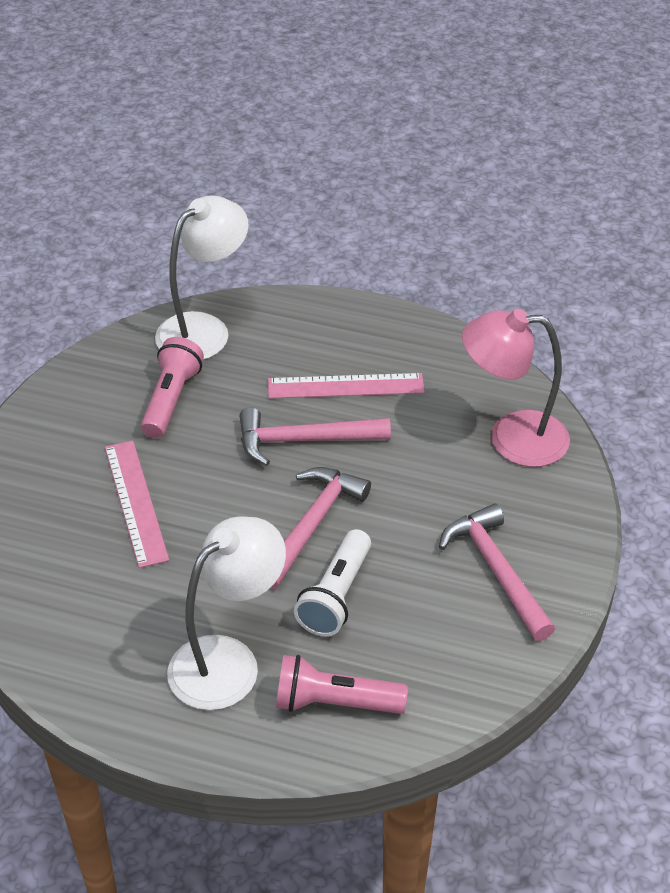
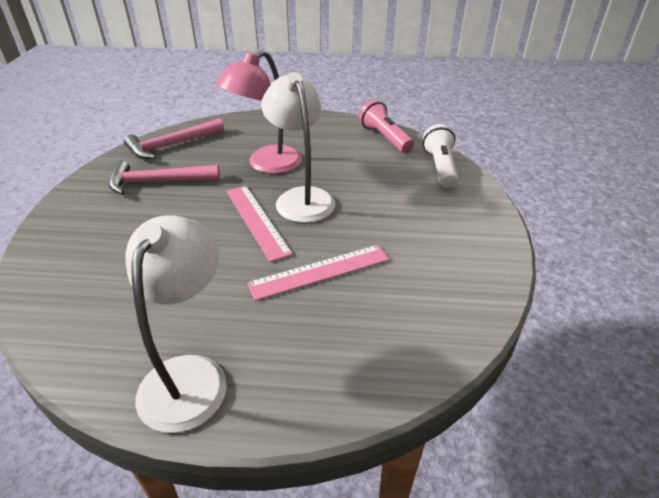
pink flashlight: [141,337,204,438] [276,655,408,714] = 2 -> [359,99,414,153] = 1
pink hammer: [239,407,391,466] [270,467,371,589] [439,503,555,641] = 3 -> [109,160,220,195] [124,118,224,159] = 2

